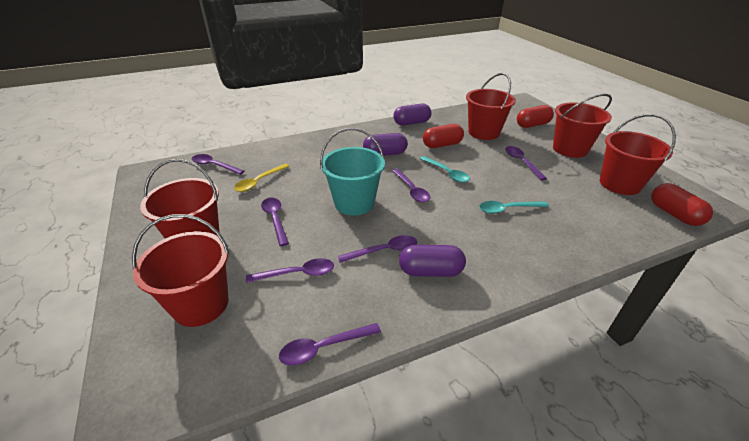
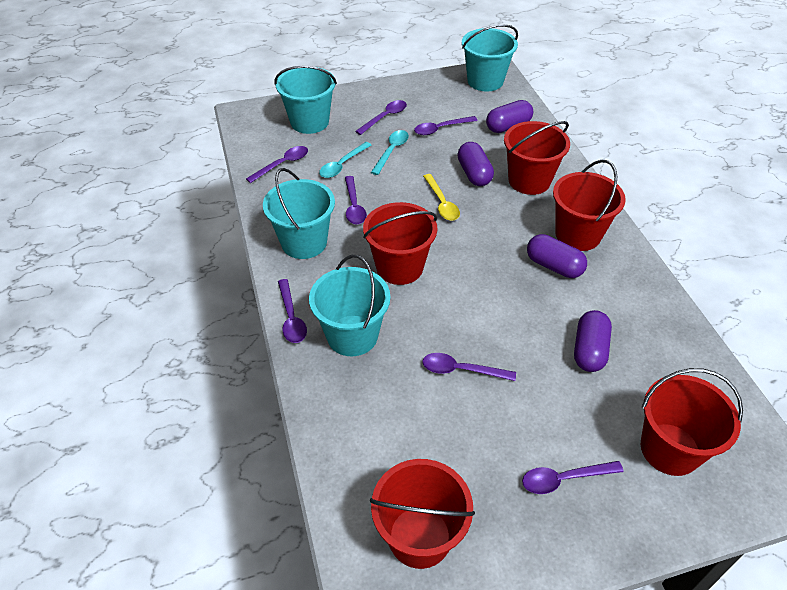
purple capsule: [363,133,408,156] [393,104,431,126] [399,245,466,277] = 3 -> [457,142,494,186] [486,100,533,133] [527,234,587,278] [574,310,612,372] = 4
red capsule: [423,124,464,148] [517,105,554,128] [651,183,713,226] = 3 -> none = 0
turquoise bucket: [320,128,385,215] = 1 -> [263,168,335,259] [274,66,337,134] [309,255,390,356] [462,24,518,91] = 4

